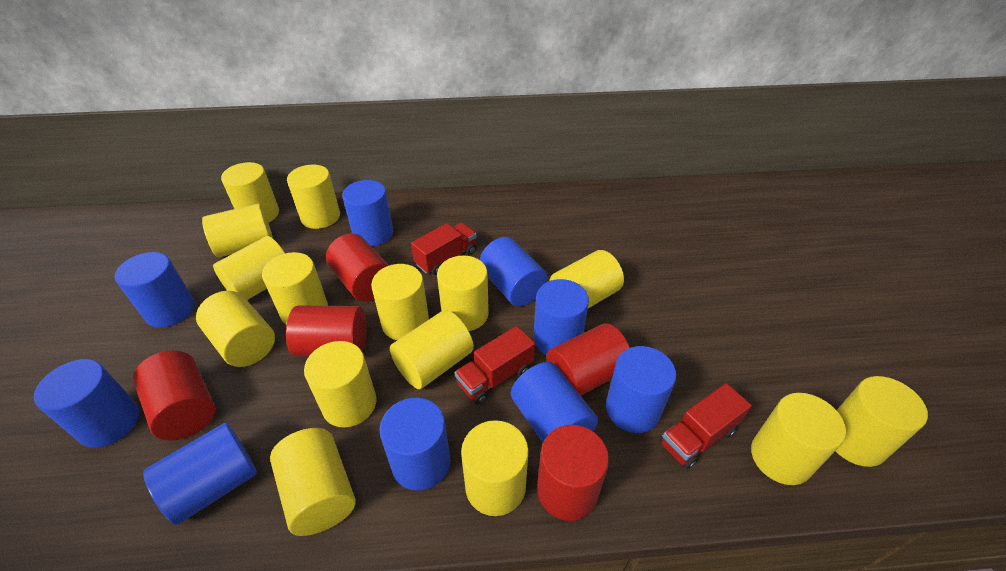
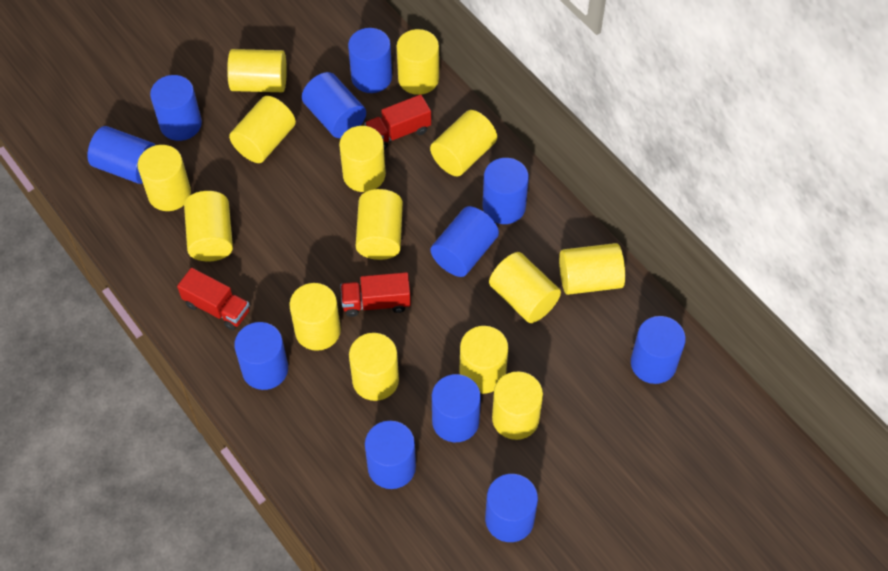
blue cylinder: [34,359,139,448] [115,252,195,328] [143,423,257,525] [342,180,393,246] [379,398,450,491] [480,237,548,306] [511,362,598,443] [533,279,589,355] [606,346,676,433] = 9 -> [87,126,155,184] [150,75,202,141] [234,322,288,390] [302,72,366,138] [348,28,392,93] [365,421,416,489] [431,206,499,277] [432,374,481,442] [483,158,529,224] [485,474,538,542] [631,316,686,384] = 11
red cylinder: [133,351,216,440] [286,306,367,357] [326,234,389,301] [537,425,609,521] [547,323,630,396] = 5 -> none = 0
yellow cylinder: [196,291,275,367] [202,204,273,258] [213,236,285,300] [221,162,279,223] [262,252,328,324] [270,428,356,536] [287,165,340,229] [304,341,376,428] [371,264,429,340] [390,310,474,389] [437,255,489,331] [461,420,529,516] [550,250,624,308] [751,393,846,485] [836,376,928,467] = 15 -> [138,145,191,211] [184,191,233,261] [227,49,287,92] [229,96,296,163] [289,283,341,351] [339,126,386,192] [349,333,399,401] [356,189,403,260] [397,29,439,95] [430,110,497,176] [460,326,508,394] [489,252,561,323] [492,371,543,440] [559,243,625,295] = 14

